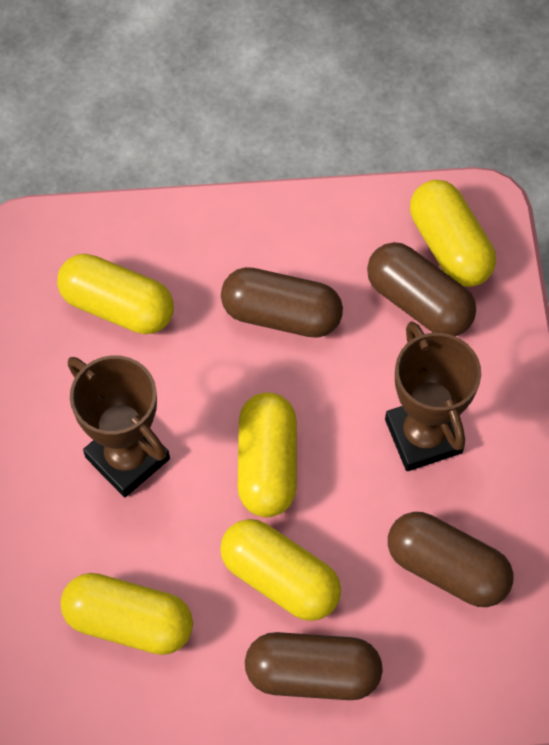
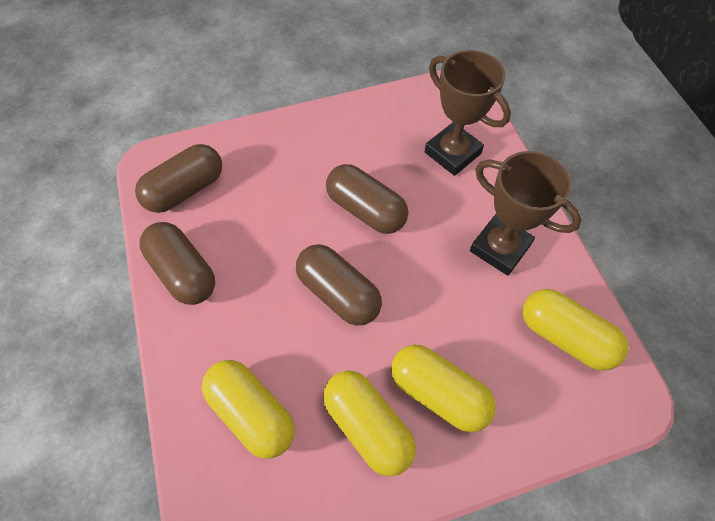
yellow capsule: [57,254,174,334] [60,573,193,655] [220,519,341,621] [237,392,297,517] [410,180,496,287] = 5 -> [202,360,295,458] [323,371,416,476] [391,345,496,432] [523,289,628,371] = 4

